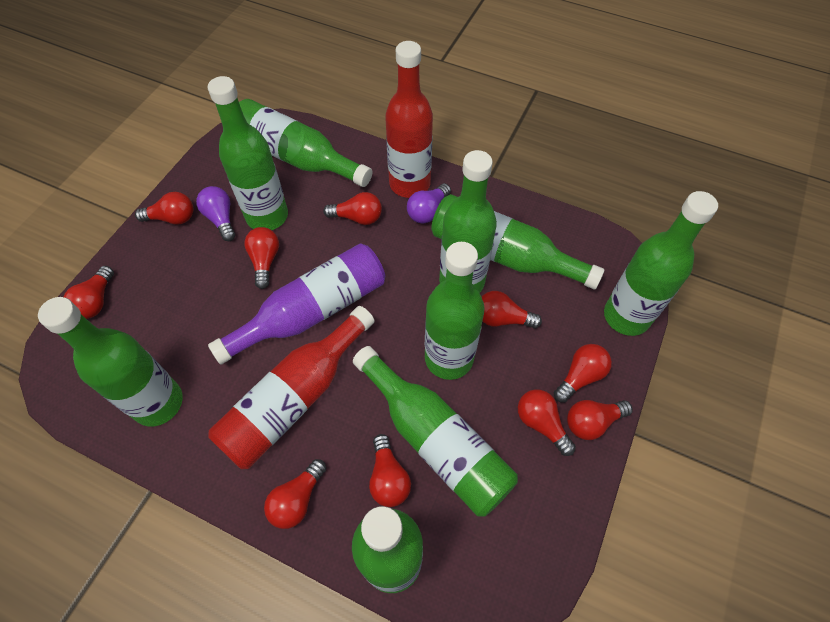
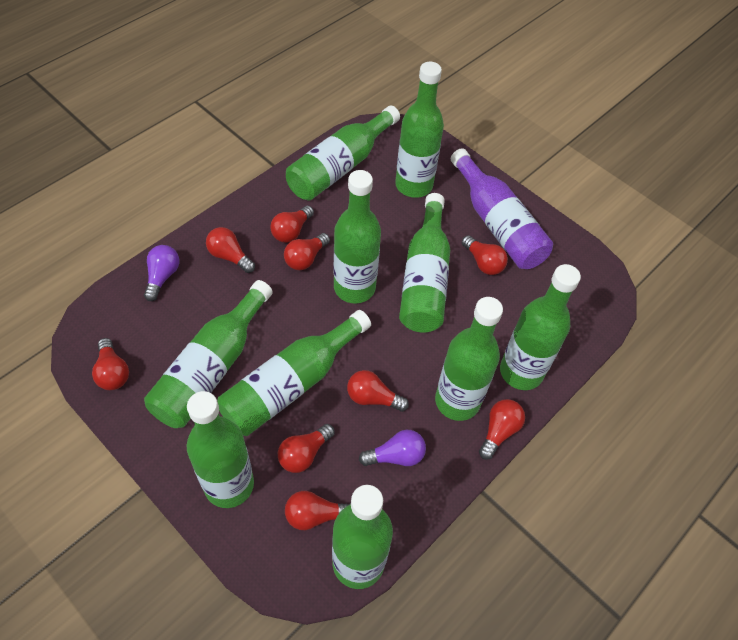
green bottle: [38,297,183,426] [208,76,288,230] [239,99,373,187] [352,506,423,593] [353,346,518,517] [425,242,485,380] [431,194,604,290] [439,150,497,293] [604,191,718,336] = 9 -> [144,280,273,428] [187,391,254,508] [217,310,371,436] [286,106,400,200] [332,485,393,589] [334,170,381,303] [395,62,444,198] [399,193,450,332] [435,297,503,421] [500,264,581,390] = 10
red bottle: [208,306,375,469] [385,41,433,198] = 2 -> none = 0
red light bulb: [64,266,114,319] [135,192,193,225] [244,227,279,289] [264,459,326,529] [323,192,382,225] [369,434,411,507] [482,291,542,329] [518,389,576,456] [554,344,612,403] [567,400,633,440] = 10 -> [92,338,129,390] [206,227,255,273] [270,205,314,243] [278,424,335,473] [284,233,330,270] [285,491,350,530] [347,370,409,412] [462,235,508,275] [479,399,525,460] = 9

